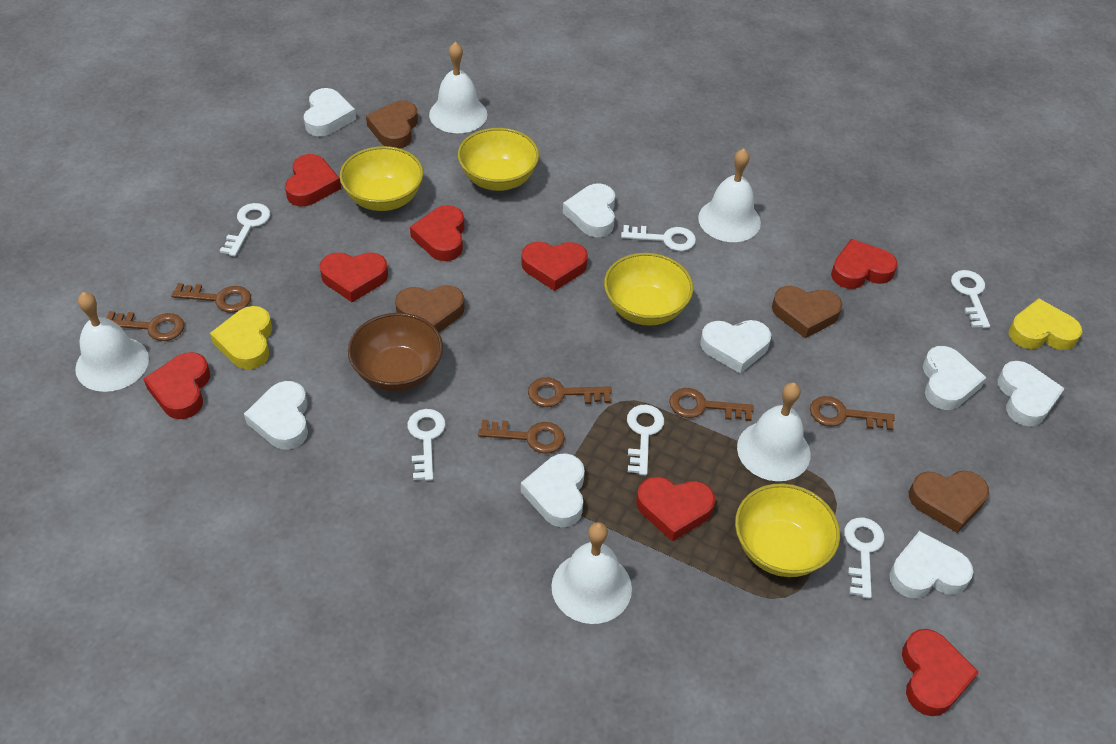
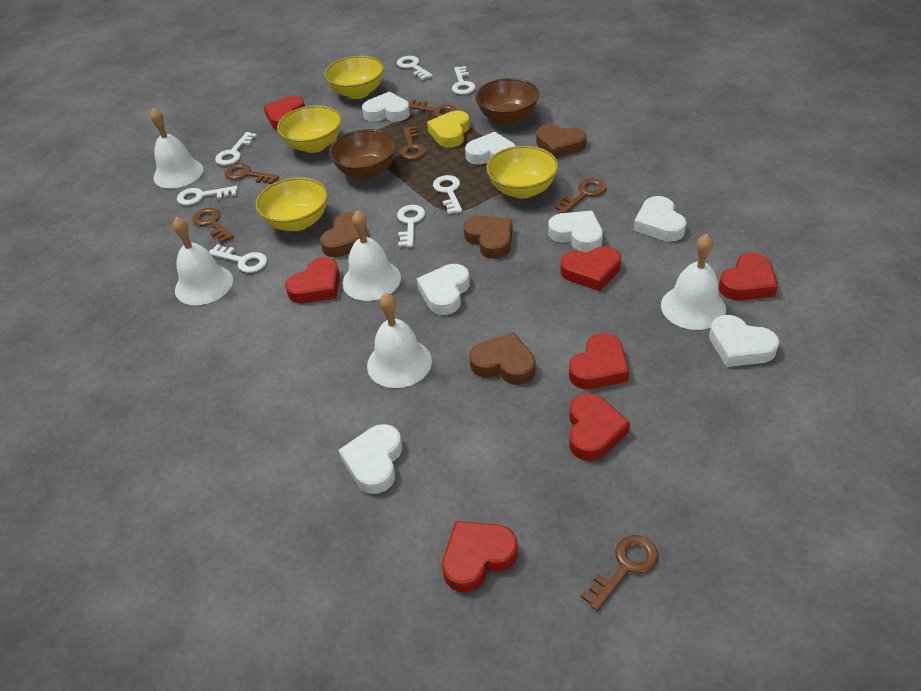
brown bowl: [348,313,443,392] = 1 -> [329,129,397,179] [475,78,540,125] = 2
red heart: [143,352,210,419] [285,154,341,206] [319,252,388,302] [410,205,464,261] [521,242,588,291] [636,477,715,542] [831,239,898,289] [902,629,979,716] = 8 -> [263,96,305,130] [285,257,340,303] [442,521,518,592] [560,246,621,291] [569,333,629,389] [569,393,630,461] [719,252,778,301] = 7
white heart: [244,381,308,450] [304,88,356,136] [521,453,585,527] [563,183,615,237] [700,320,771,374] [889,531,973,598] [923,346,987,410] [998,361,1065,426] = 8 -> [338,424,402,494] [362,92,410,122] [416,264,470,315] [465,132,516,165] [548,211,603,252] [634,196,686,242] [709,315,779,367] = 7
white key: [220,203,270,257] [407,409,446,481] [621,225,696,251] [627,405,664,475] [844,518,885,599] [951,270,990,328] = 6 -> [177,186,238,205] [209,244,267,273] [215,132,257,165] [397,56,433,80] [397,205,425,247] [433,175,462,214] [452,66,475,95] = 7
yellow heart: [210,306,272,370] [1009,298,1082,350] = 2 -> [427,111,470,148] = 1

